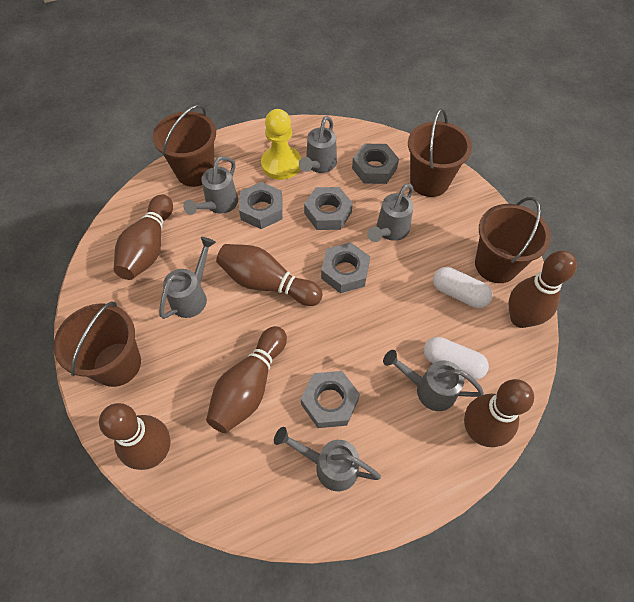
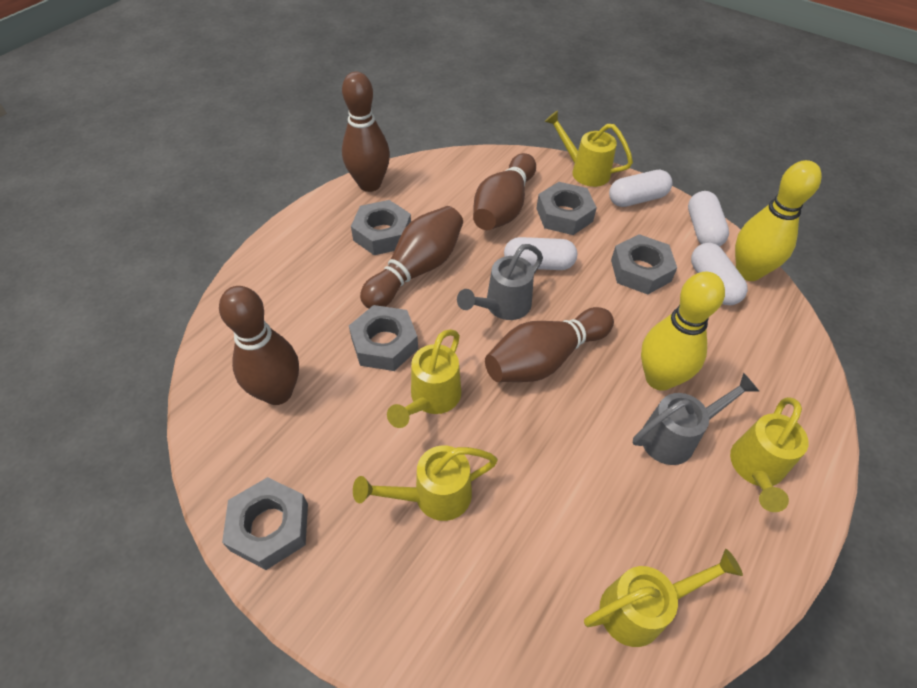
brown bowling pin: [99,403,171,470] [114,194,173,280] [206,326,287,433] [216,244,323,306] [464,379,534,447] [508,250,577,328] = 6 -> [219,286,299,405] [342,72,390,192] [360,206,463,309] [473,153,536,230] [485,307,614,382] = 5
brown bucket: [53,301,141,387] [153,105,216,187] [408,109,472,197] [475,197,551,283] = 4 -> none = 0
grey watering can: [159,237,216,319] [183,156,238,215] [274,427,381,491] [299,116,337,173] [367,183,414,242] [383,350,484,411] = 6 -> [457,244,543,320] [633,372,760,465] = 2
white capsule: [424,337,489,380] [433,267,493,308] = 2 -> [504,237,577,270] [609,170,672,207] [688,191,729,247] [691,243,748,305] = 4
yellow bowling pin: none = 0 -> [641,272,725,391] [735,160,822,281] = 2
yellow pawn: [261,109,301,180] = 1 -> none = 0
yellow watering can: none = 0 -> [353,446,498,521] [387,329,461,428] [544,110,633,187] [584,549,743,647] [730,397,809,512] = 5

